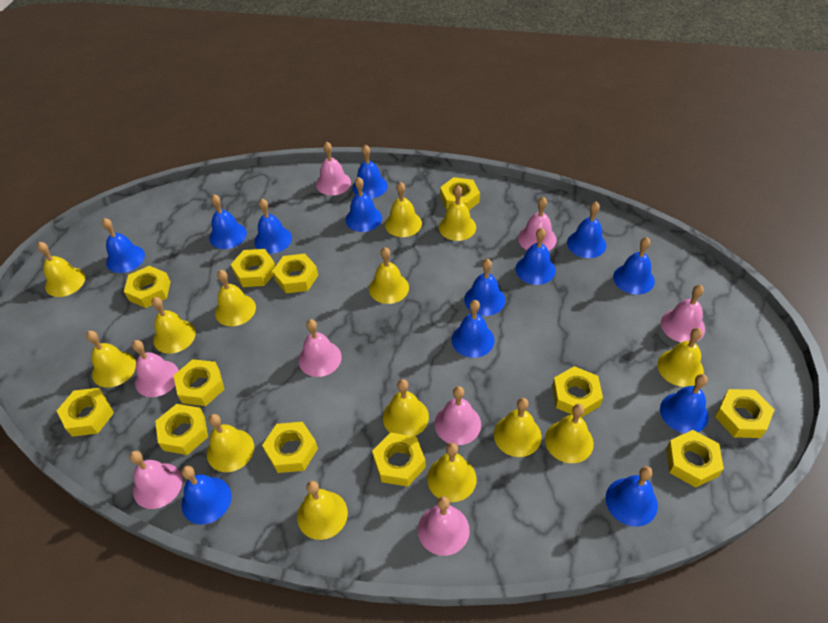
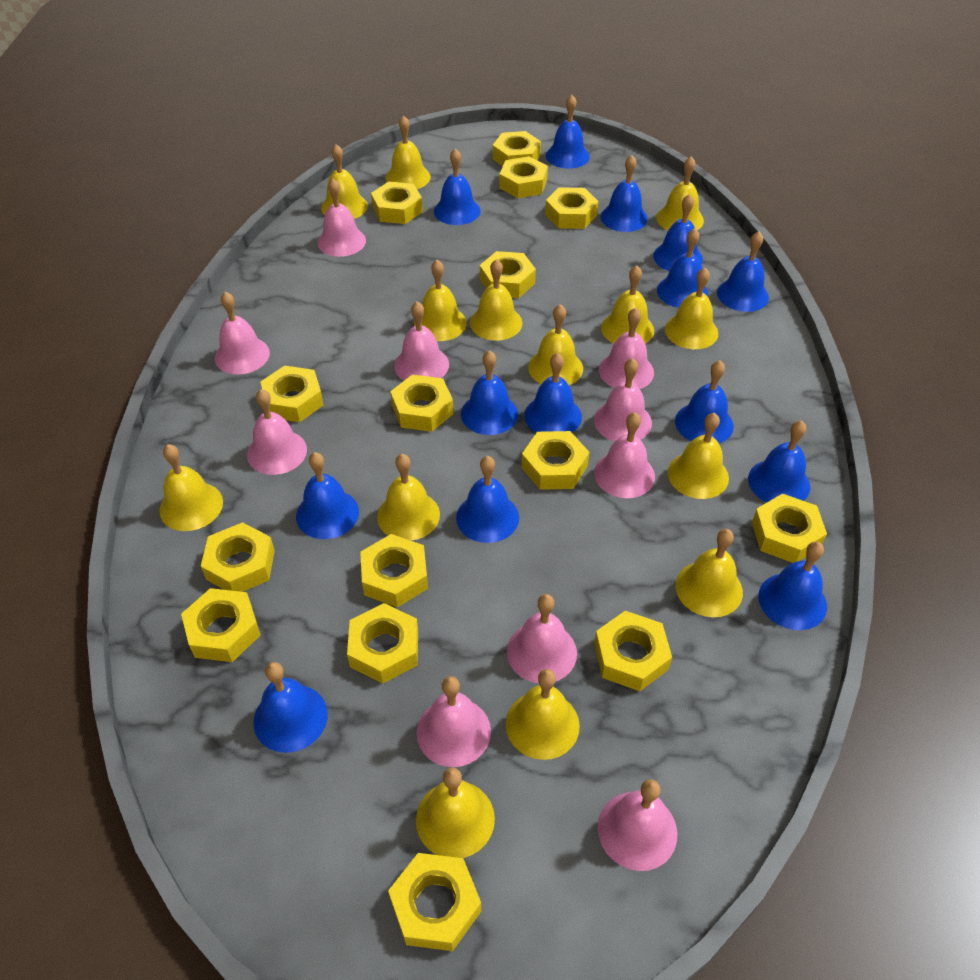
blue bell: [102,218,145,273] [181,466,232,524] [209,194,247,249] [254,199,292,254] [345,177,382,232] [353,145,388,199] [452,300,495,358] [464,259,505,316] [516,228,556,285] [567,202,606,258] [606,466,658,527] [613,237,655,295] [660,374,709,433] = 13 -> [253,662,328,753] [296,452,359,539] [434,148,481,225] [456,456,519,543] [461,350,518,435] [524,353,582,433] [546,95,590,169] [600,155,648,232] [653,194,703,271] [657,228,708,308] [675,360,734,443] [717,232,769,312] [748,420,810,502] [758,541,827,630] = 14
pink bell: [129,450,182,509] [132,340,179,397] [298,319,342,377] [316,142,351,196] [418,496,470,556] [434,386,481,445] [518,197,557,251] [661,285,705,342] = 8 -> [215,292,270,374] [247,389,307,475] [317,179,366,257] [394,301,449,380] [417,676,491,767] [507,594,577,683] [594,358,652,441] [594,412,655,498] [598,779,677,871] [599,308,654,389] = 10
yellow nut: [57,388,114,437] [124,266,170,308] [155,404,208,455] [173,359,224,406] [231,249,275,287] [262,422,318,473] [272,254,318,293] [372,433,426,487] [440,177,480,210] [552,366,603,418] [666,430,724,488] [715,389,775,438] = 12 -> [181,588,261,662] [201,522,275,592] [260,366,323,422] [347,603,418,684] [360,534,428,608] [371,182,423,224] [388,853,481,951] [390,375,454,432] [480,251,536,298] [493,131,541,166] [499,156,548,198] [521,431,589,490] [545,187,599,229] [594,611,672,691] [752,493,827,563] = 15

